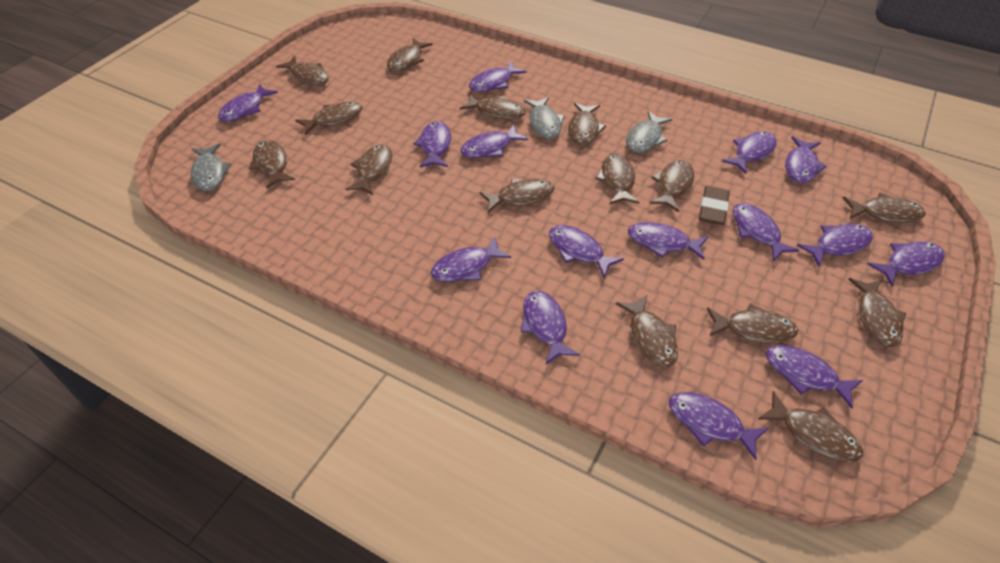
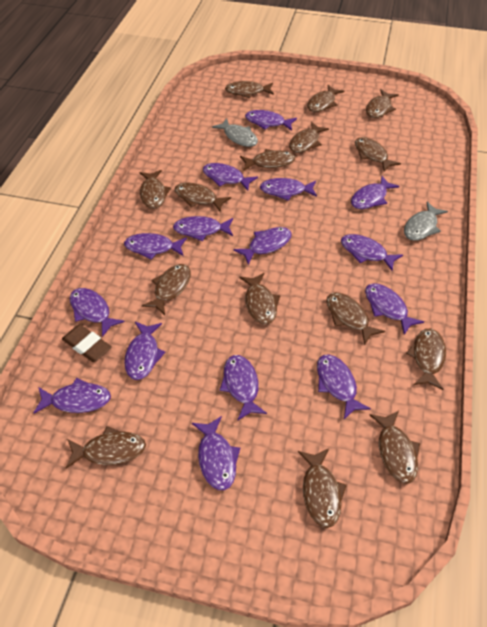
grey fish: [191,143,231,191] [524,97,565,139] [626,111,672,153] = 3 -> [212,118,258,147] [404,202,448,241] = 2

